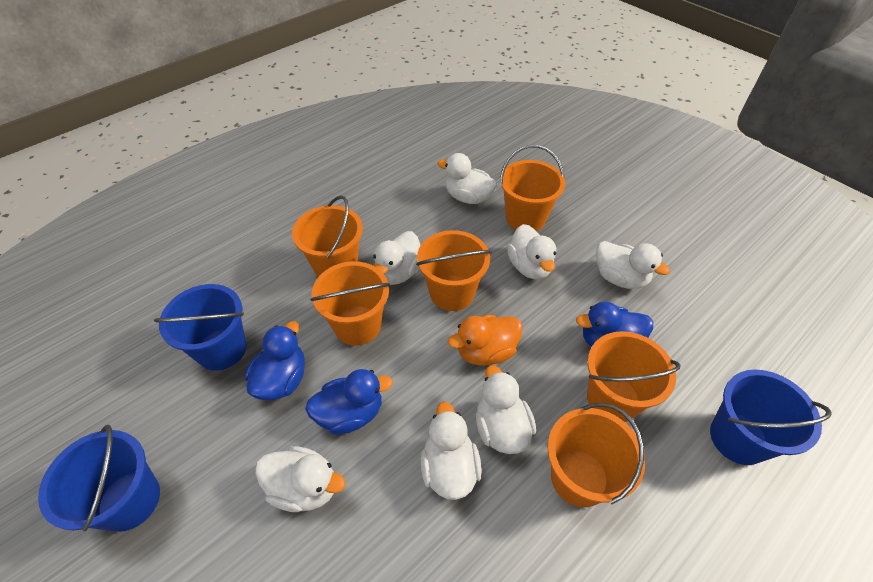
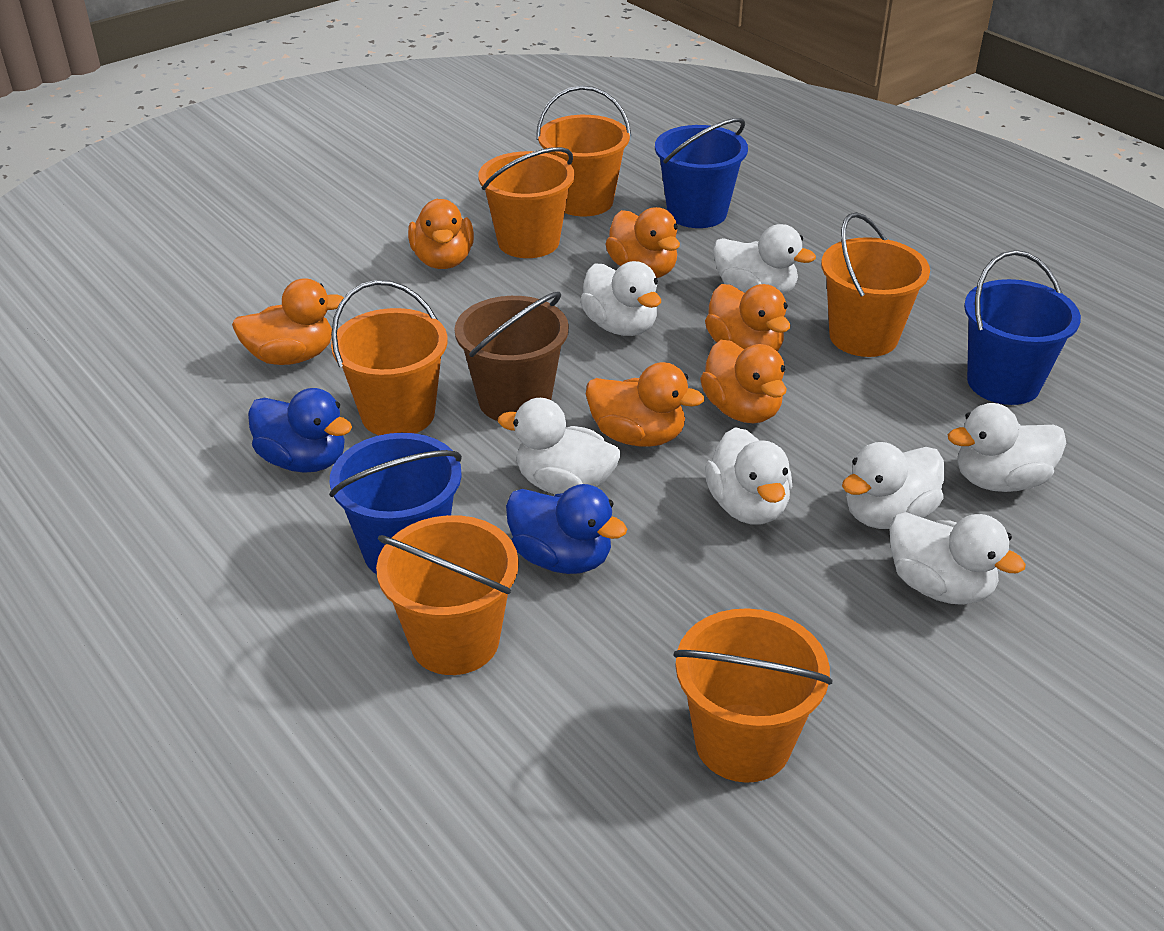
blue duck: [245,321,305,400] [305,369,393,435] [576,302,653,347] = 3 -> [248,388,352,473] [506,484,627,574] = 2
brown bucket: none = 0 -> [455,292,569,421] = 1
orange duck: [448,315,523,366] = 1 -> [232,278,344,365] [408,198,474,269] [586,362,704,447] [605,207,680,278] [700,340,787,423] [705,284,790,352] = 6

